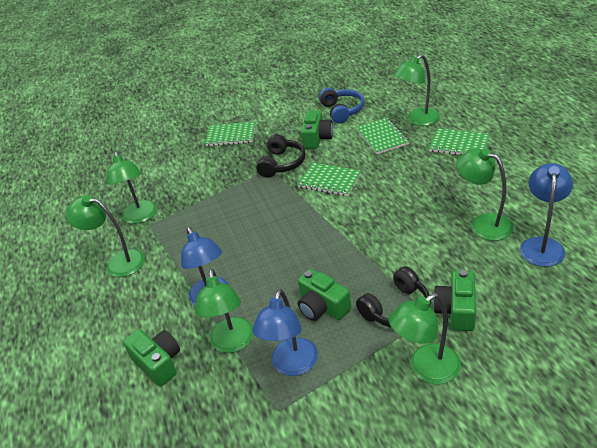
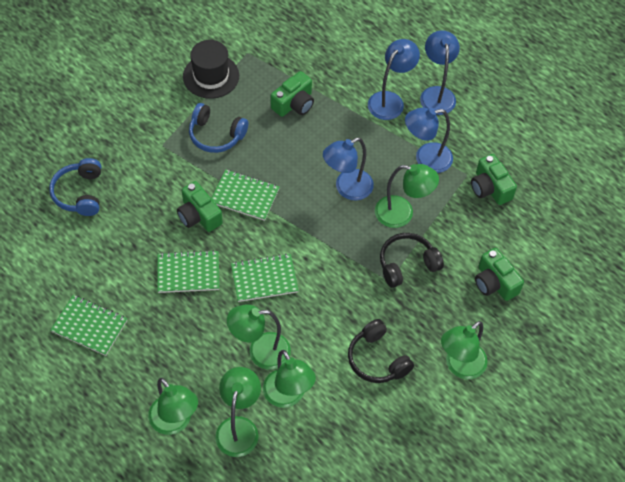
black hat: none = 0 -> [183,40,239,99] = 1
blue headphones: [319,88,364,124] = 1 -> [49,158,101,216] [189,103,248,153] = 2
blue lamp: [181,227,229,305] [253,289,318,376] [520,163,573,267] = 3 -> [323,137,374,200] [368,39,420,120] [405,107,453,173] [420,30,460,115] = 4

